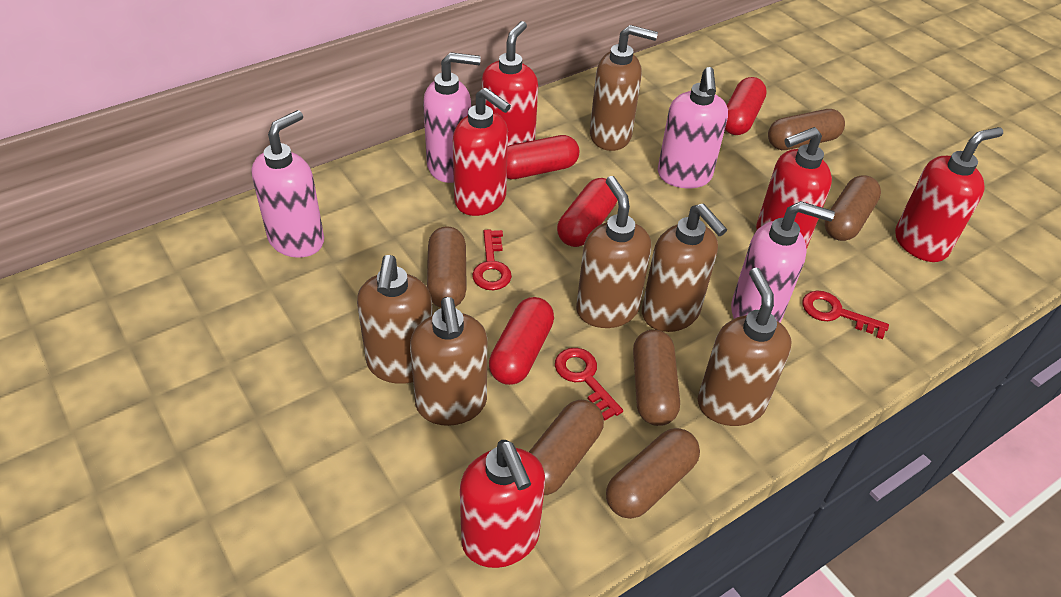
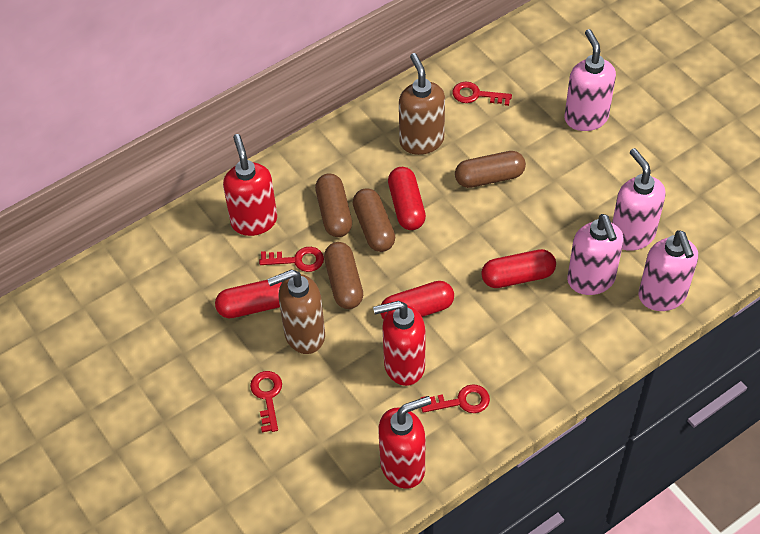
brown capsule: [427,226,467,308] [529,400,604,495] [606,428,700,519] [633,329,680,426] [768,109,845,150] [824,175,881,241] = 6 -> [315,173,352,237] [324,242,363,309] [353,188,395,252] [455,151,526,188] = 4
brown soap dispenser: [357,255,433,384] [410,297,487,426] [576,176,651,328] [590,25,658,151] [642,204,727,332] [698,268,792,426] = 6 -> [267,270,325,354] [399,53,445,155] = 2
red key: [472,230,512,290] [555,348,623,421] [802,291,889,339] = 3 -> [250,371,282,432] [259,247,324,272] [421,384,490,413] [452,82,512,106] = 4
red soap dispenser: [453,88,511,216] [460,440,545,568] [482,21,538,146] [756,127,832,249] [895,127,1003,262] = 5 -> [223,134,277,236] [373,301,425,386] [378,396,431,489] = 3

